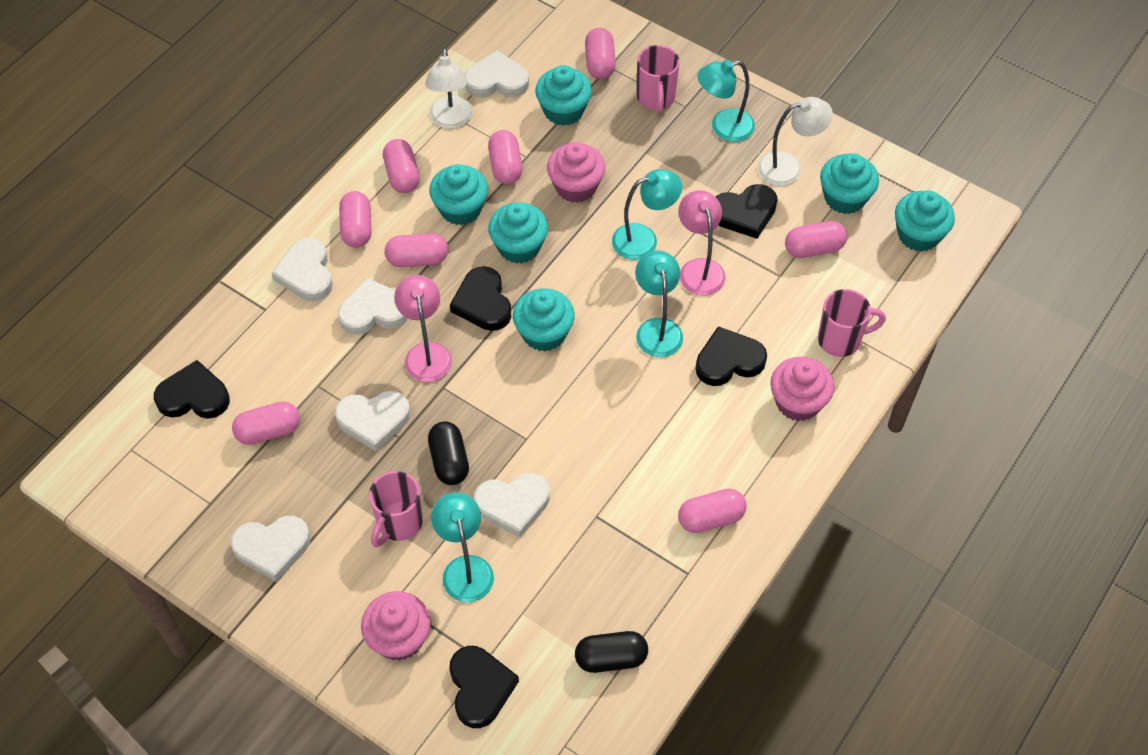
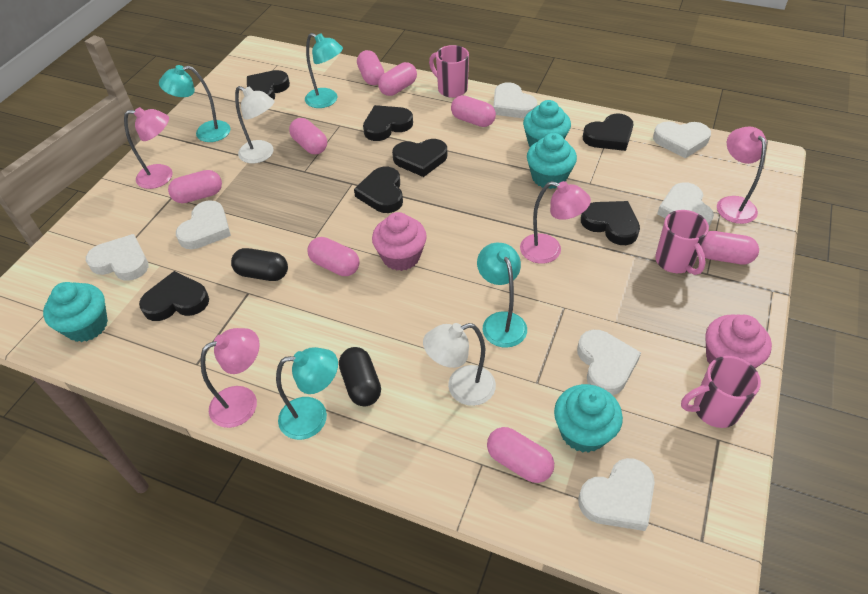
black heart: [154,360,230,419] [449,646,519,728] [450,266,511,331] [696,326,767,386] [716,184,778,239] = 5 -> [139,271,209,321] [247,70,290,100] [354,167,403,213] [363,105,413,141] [392,139,447,177] [581,201,640,245] [583,113,634,151] = 7
pink cupcake: [361,591,431,661] [547,142,605,203] [770,357,834,421] = 3 -> [372,212,427,271] [706,314,772,368] = 2
pink lamp: [394,275,452,382] [678,190,726,296] = 2 -> [124,107,173,189] [201,328,260,428] [520,181,591,264] [717,127,766,224] = 4
turquoise cupcake: [429,164,488,225] [488,202,548,264] [513,288,575,351] [535,65,592,126] [820,153,879,214] [895,191,955,252] = 6 -> [43,282,108,342] [523,100,571,147] [527,133,577,189] [554,384,623,453] = 4
white heart: [231,516,311,582] [271,238,333,301] [335,391,411,451] [338,277,408,335] [465,50,529,98] [474,473,550,537] = 6 -> [86,234,149,281] [176,200,231,249] [493,82,537,118] [577,330,641,395] [578,458,655,531] [653,121,711,158] [657,182,714,227] = 7

